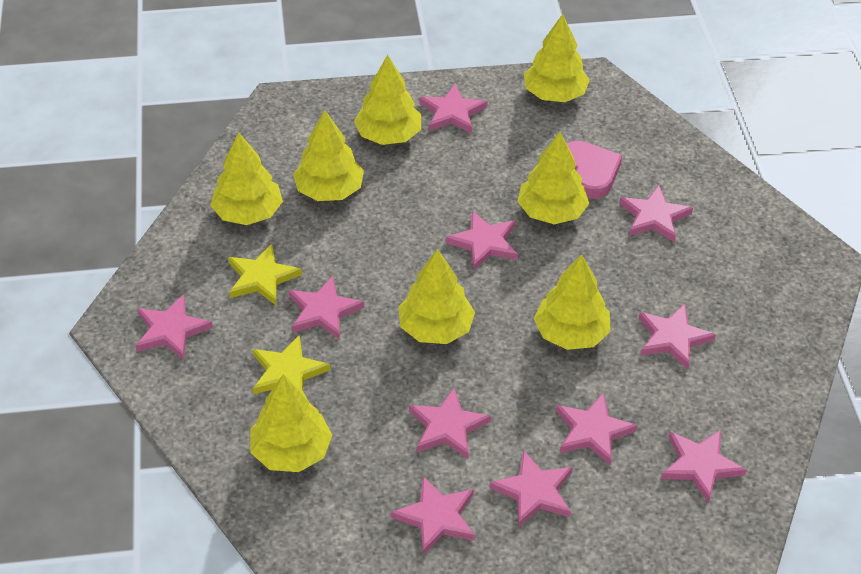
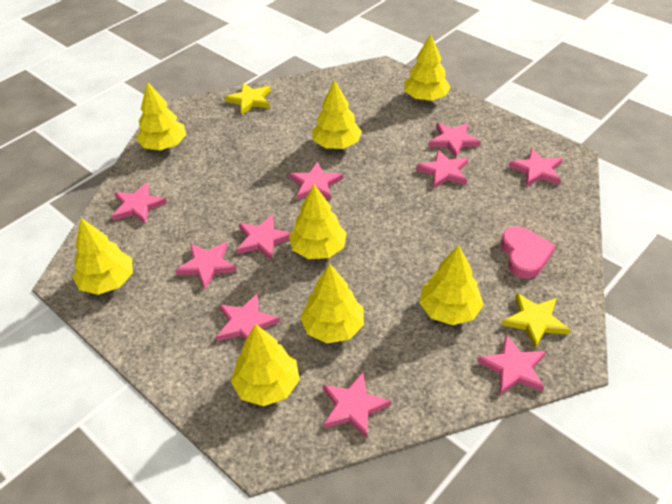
pink star: [136,294,213,360] [289,276,364,340] [391,476,475,555] [409,387,491,459] [419,84,487,133] [446,211,518,270] [489,450,573,527] [556,392,638,466] [619,185,693,242] [639,304,716,369] [661,430,747,503] = 11 -> [112,183,167,224] [175,242,237,289] [216,294,280,341] [236,214,291,261] [289,161,343,200] [323,372,391,438] [416,150,469,189] [429,123,481,158] [477,335,546,395] [509,148,563,187] = 10

